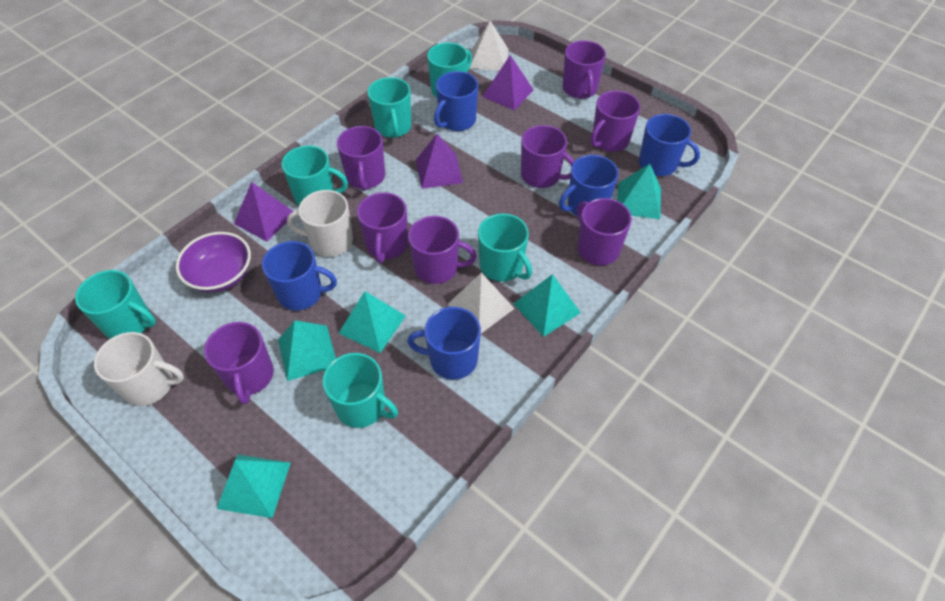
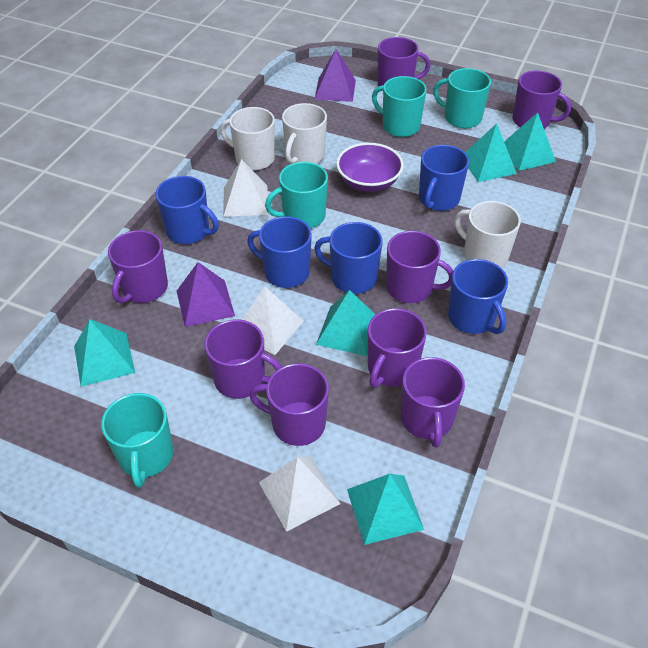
purple pyramid: [234,182,294,242] [416,134,463,189] [482,55,534,110] = 3 -> [177,262,235,327] [315,49,356,102] = 2
turquoise mug: [75,270,156,339] [282,145,348,206] [323,353,398,428] [368,77,412,138] [427,43,472,97] [478,213,532,282] = 6 -> [101,393,173,488] [265,162,328,228] [372,76,427,137] [433,68,491,128] = 4
white mug: [94,332,184,406] [287,190,353,257] = 2 -> [220,107,275,170] [282,103,327,164] [455,201,521,268] = 3
white pyramid: [447,273,515,333] [469,21,509,71] = 2 -> [223,159,268,217] [242,287,303,355] [259,457,341,532] = 3

